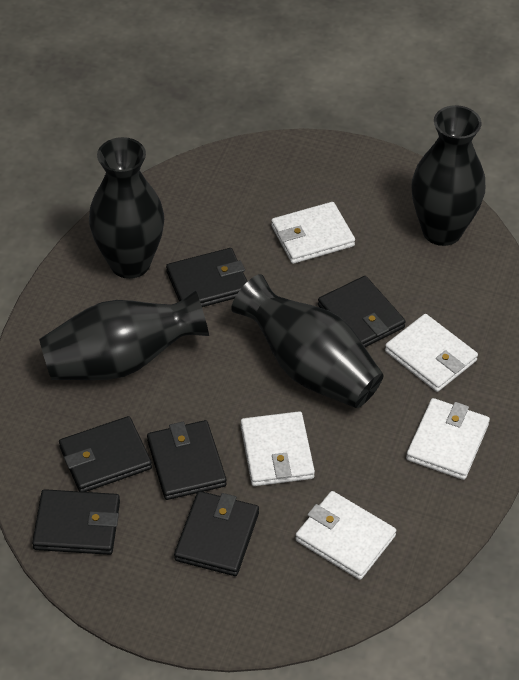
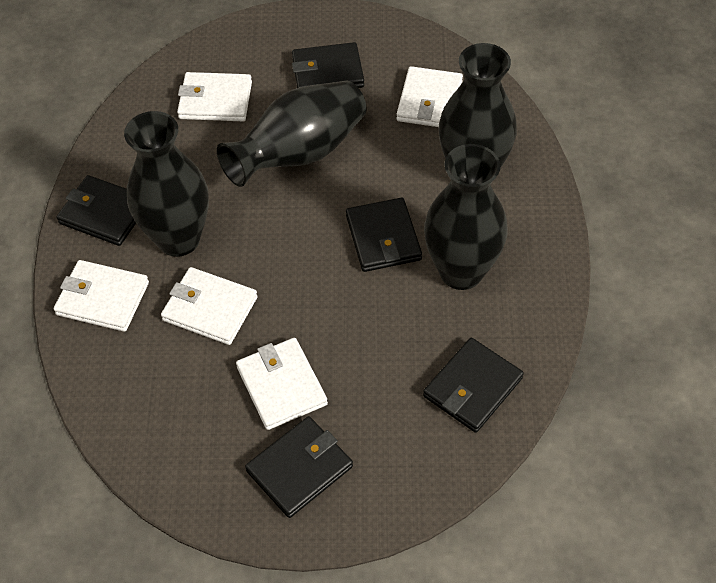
black wallet: [32,489,120,555] [59,416,152,492] [147,420,227,500] [166,248,248,307] [174,491,259,576] [318,276,406,347] = 6 -> [56,175,136,246] [245,416,353,518] [292,42,364,88] [346,198,422,272] [423,338,524,433] = 5

